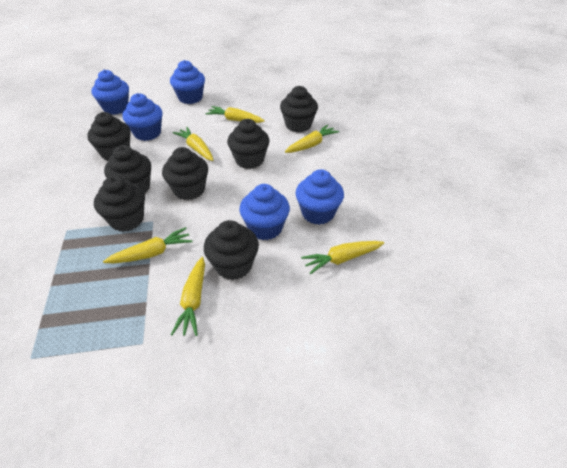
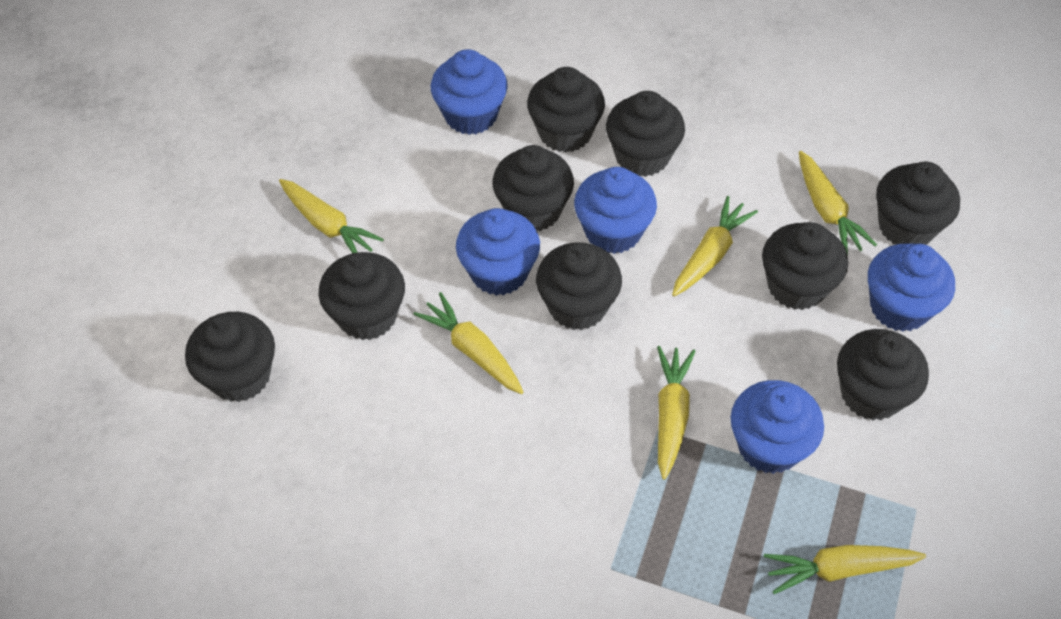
black cupcake: [87,112,131,161] [94,176,145,232] [104,145,151,194] [162,147,208,200] [204,220,259,280] [227,119,270,169] [280,86,318,132] = 7 -> [185,312,275,402] [319,252,405,340] [492,145,574,231] [527,67,605,153] [536,242,622,330] [606,91,685,177] [762,222,848,310] [837,329,929,420] [876,162,960,245] = 9

